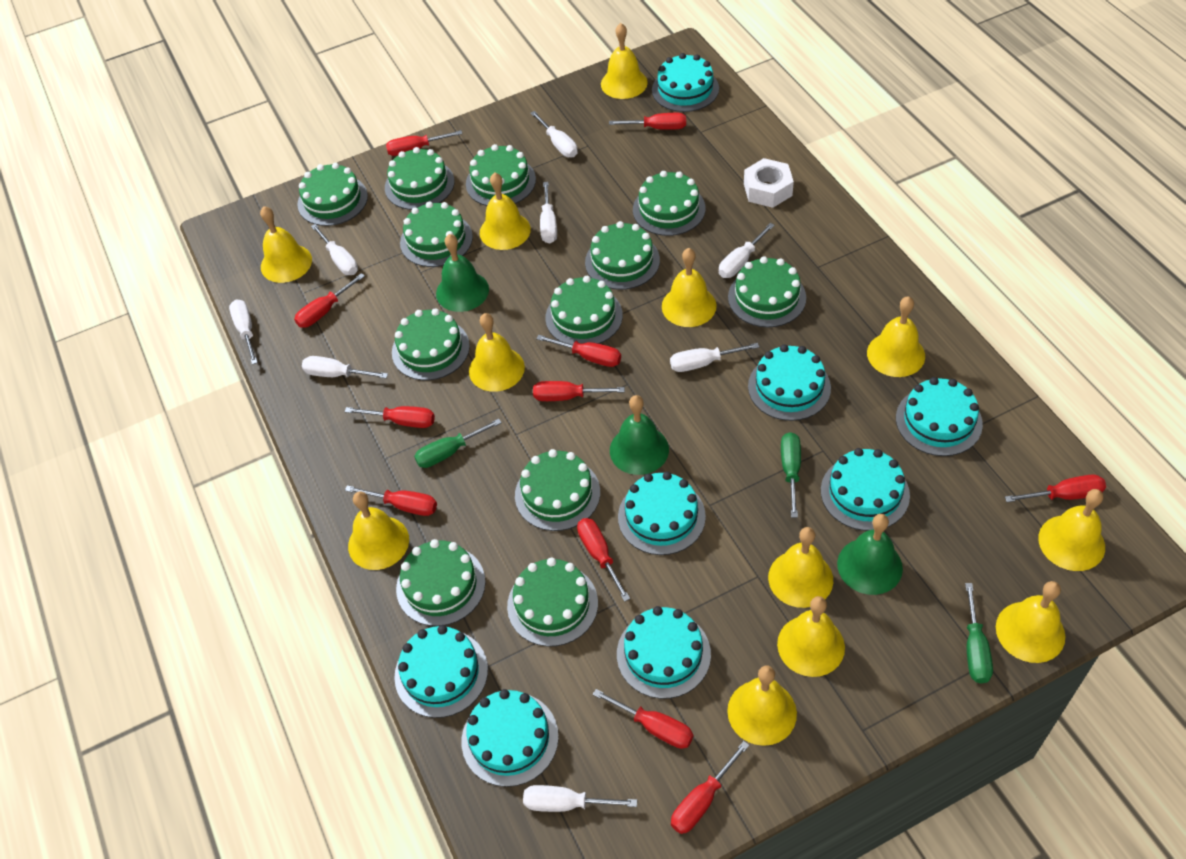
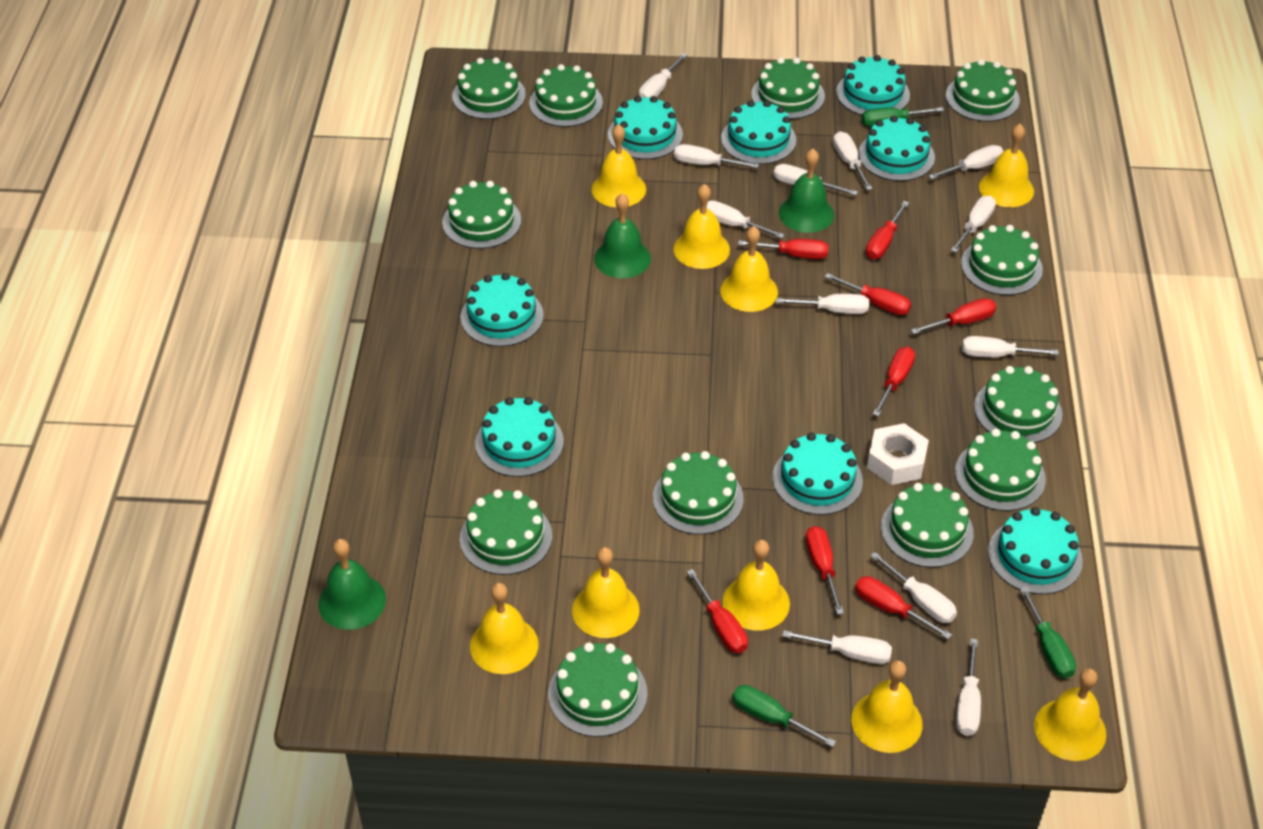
red screwdriver: [294,273,365,328] [345,406,435,428] [345,485,437,516] [386,130,462,156] [533,381,625,401] [536,335,621,367] [577,518,630,602] [593,689,693,749] [609,113,686,130] [671,741,749,834] [1005,474,1106,502] = 11 -> [687,569,748,653] [738,239,829,259] [806,526,844,615] [825,273,911,315] [855,576,952,639] [866,201,909,259] [873,347,915,417] [911,298,996,334] = 8
white screwdriver: [229,300,258,365] [302,356,388,378] [311,224,358,275] [523,785,637,812] [530,111,578,157] [540,182,557,243] [670,343,759,372] [719,223,775,278] = 8 -> [639,53,687,98] [674,144,759,168] [707,200,784,238] [774,164,858,196] [776,294,869,314] [782,630,892,664] [833,131,872,190] [870,552,957,623] [928,145,1004,180] [951,196,996,253] [956,638,981,736] [962,336,1059,358] = 12
yellow bell: [260,206,312,283] [348,492,409,570] [469,313,525,392] [480,173,531,250] [601,23,648,99] [662,248,717,327] [727,666,797,746] [768,527,833,608] [777,596,845,677] [867,296,925,377] [996,581,1065,663] [1038,489,1105,571] = 12 -> [470,583,539,674] [572,547,640,638] [592,124,646,208] [674,184,730,269] [720,226,778,312] [723,540,790,631] [851,660,923,753] [979,124,1034,207] [1034,668,1107,761] = 9

